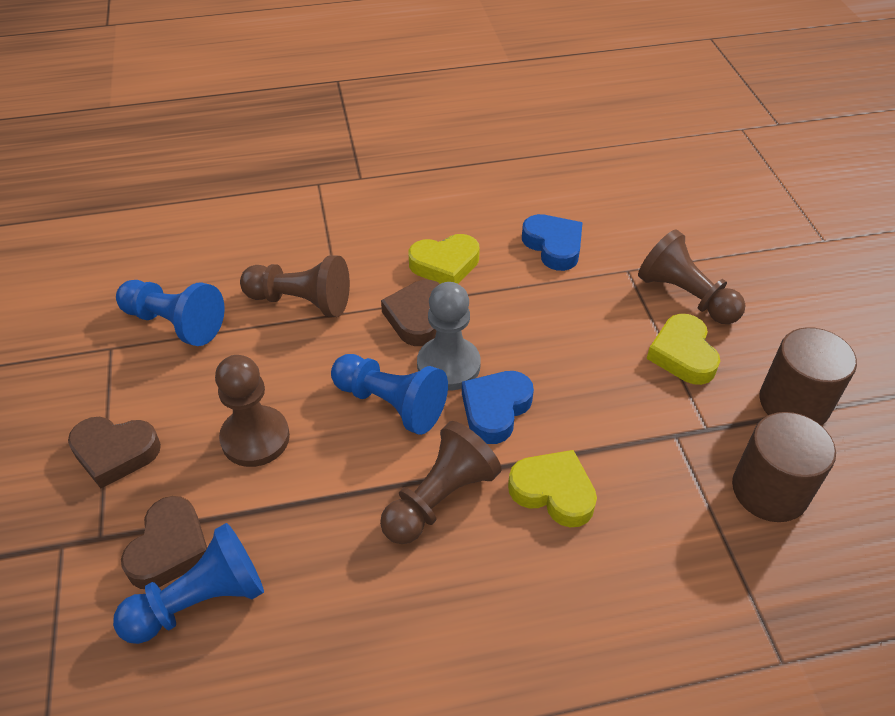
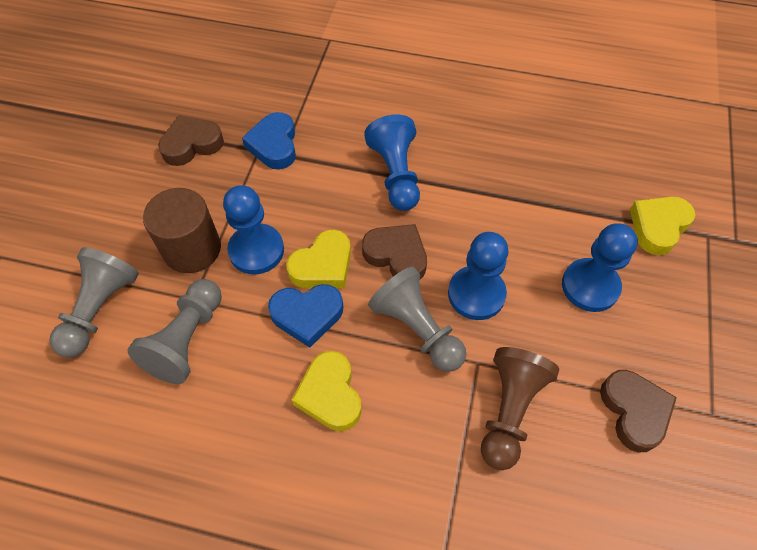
blue pawn: [113,523,264,644] [116,280,225,346] [331,354,448,435] = 3 -> [223,185,284,274] [364,115,420,211] [448,232,509,320] [562,223,638,312] = 4
brown cylinder: [732,412,836,522] [759,327,857,426] = 2 -> [143,188,221,273] = 1
brown pawn: [215,355,290,467] [240,255,350,317] [380,421,501,544] [638,229,746,324] = 4 -> [481,347,559,470] = 1
grey pawn: [417,282,481,391] = 1 -> [49,247,139,358] [127,279,222,384] [368,267,466,372] = 3

